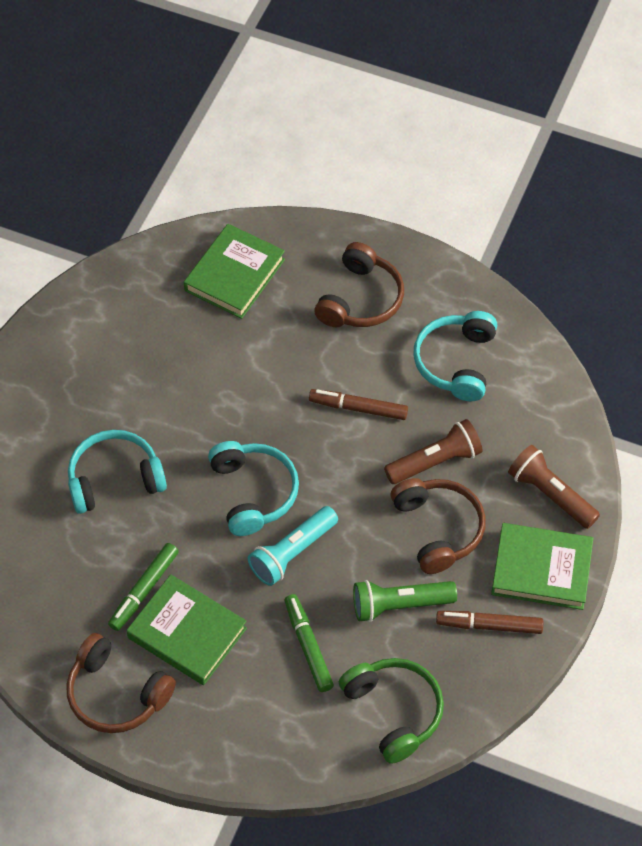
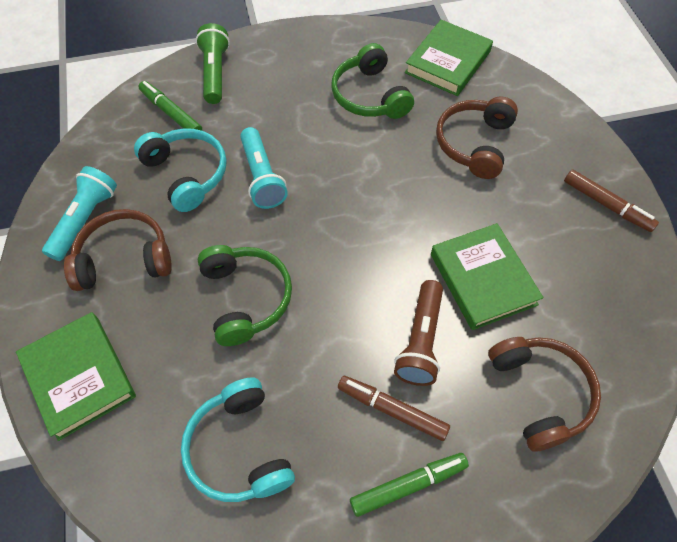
brown flashlight: [384,419,483,484] [508,445,600,529] = 2 -> [394,280,443,386] = 1
green headphones: [339,658,444,764] = 1 -> [198,245,292,346] [331,43,414,119] = 2
turquoise flashlight: [248,506,338,586] = 1 -> [42,166,117,261] [240,127,288,209] = 2
turquoise headphones: [68,430,167,514] [208,441,299,536] [413,311,497,401] = 3 -> [134,129,227,212] [181,377,295,502] = 2

